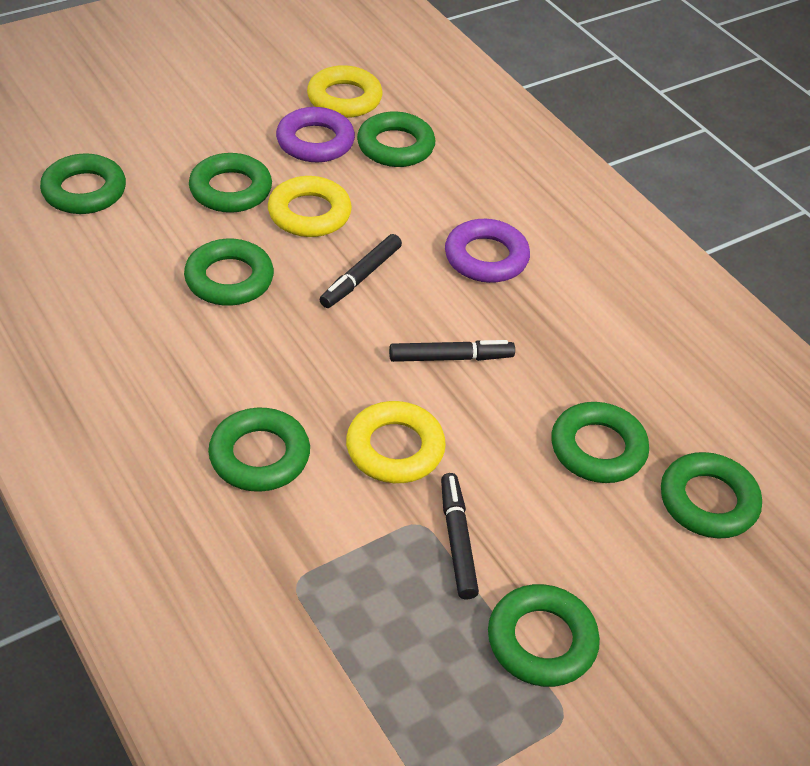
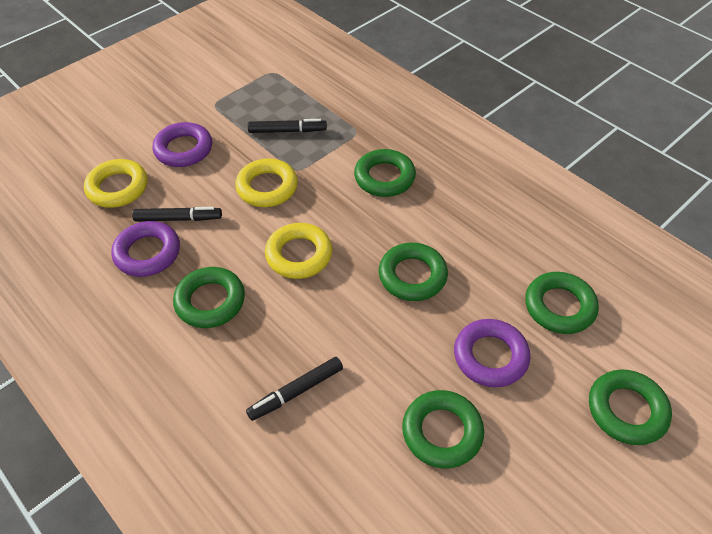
green ring: [40,153,126,214] [184,239,274,306] [189,153,272,213] [208,408,310,492] [357,111,436,167] [488,584,600,687] [551,402,649,483] [661,452,762,538] = 8 -> [173,267,245,328] [354,149,416,197] [379,243,448,301] [402,390,484,469] [525,272,599,334] [589,370,672,445] = 6
purple ring: [276,107,355,162] [445,219,530,283] = 2 -> [111,221,180,277] [152,122,212,167] [454,319,530,387] = 3

